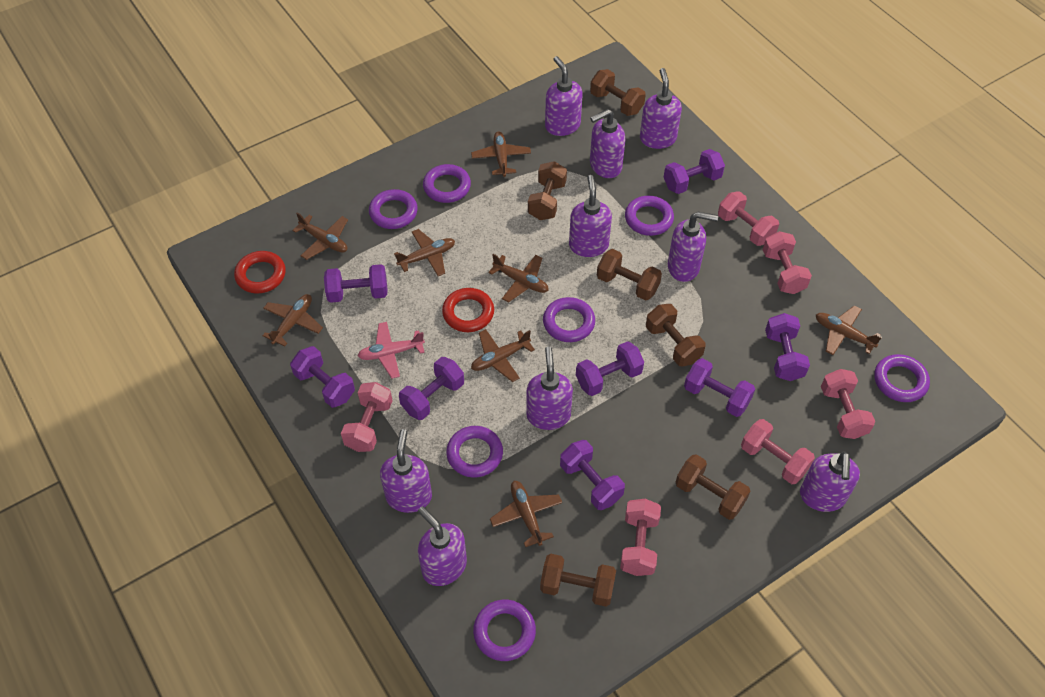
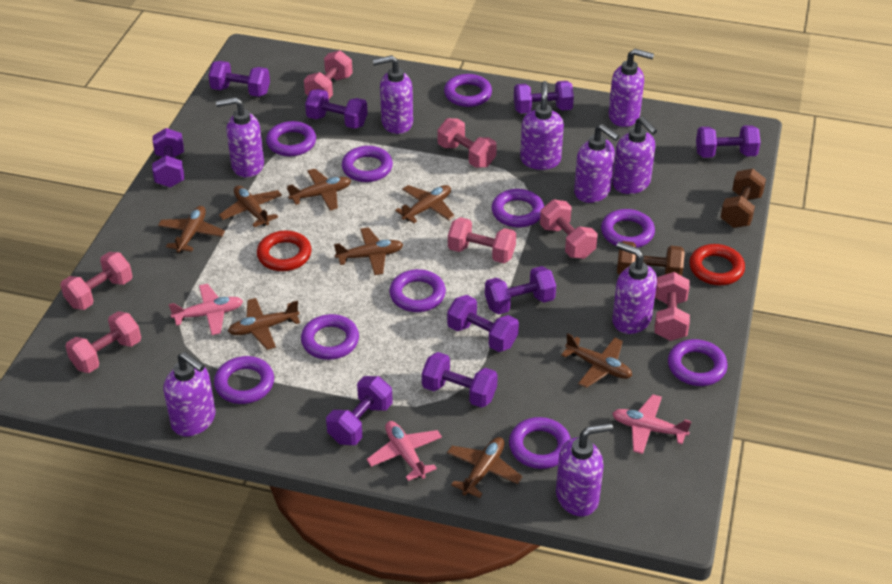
brown dumbbell: [528,161,567,220] [540,553,616,607] [590,69,646,116] [597,249,662,301] [646,304,706,366] [676,454,750,520] = 6 -> [617,241,685,276] [720,169,766,228] = 2
pink dumbbell: [341,382,393,452] [620,499,661,576] [718,191,779,246] [741,419,815,484] [763,231,812,294] [821,369,875,439] = 6 -> [60,252,132,310] [65,311,141,373] [304,50,353,99] [437,118,497,168] [448,217,516,263] [540,200,598,259] [655,272,690,341] = 7
pink plane: [358,322,425,378] = 1 -> [169,284,243,335] [367,421,442,481] [612,394,691,454] = 3
purple dumbbell: [290,346,355,408] [324,264,387,303] [399,357,464,420] [560,440,625,510] [576,341,644,396] [664,149,725,194] [684,358,755,417] [765,313,810,381] = 8 -> [152,128,184,187] [208,61,270,97] [305,89,368,129] [326,376,393,445] [422,352,498,408] [447,295,519,352] [485,266,556,315] [514,81,574,114] [696,125,761,158] = 9
purple ring: [369,189,418,229] [423,164,471,203] [446,426,503,478] [473,600,536,661] [543,297,595,342] [625,196,674,236] [874,354,930,402] = 7 -> [214,356,274,404] [266,121,316,156] [301,314,359,360] [342,146,393,182] [389,269,446,312] [444,74,492,107] [492,189,544,227] [509,417,571,469] [601,209,655,248] [668,339,728,386] = 10

